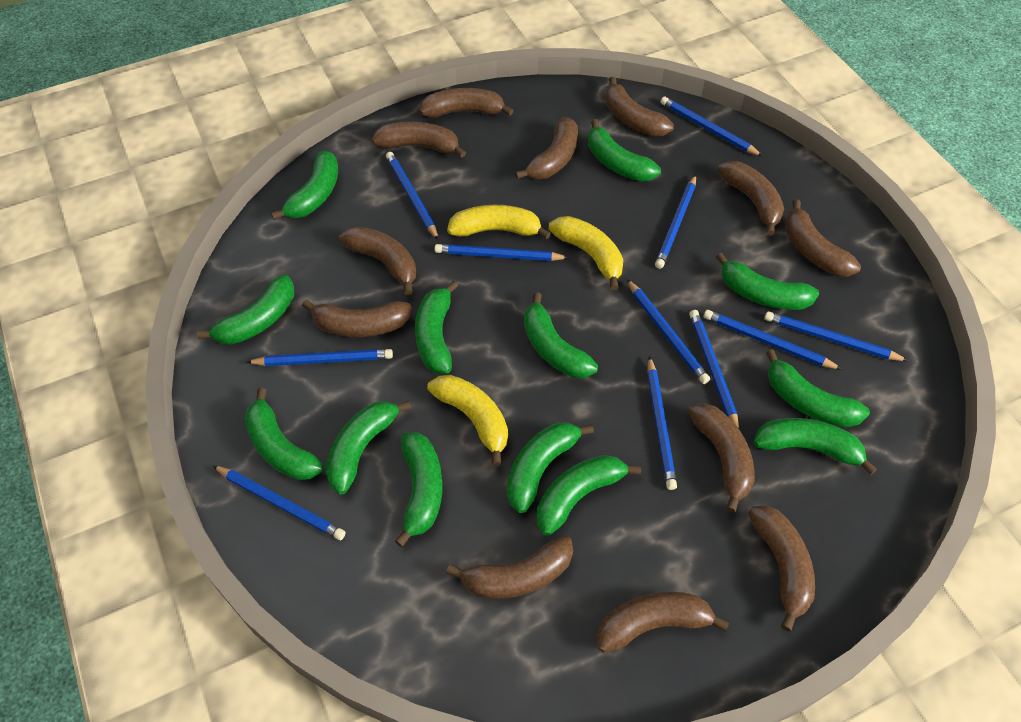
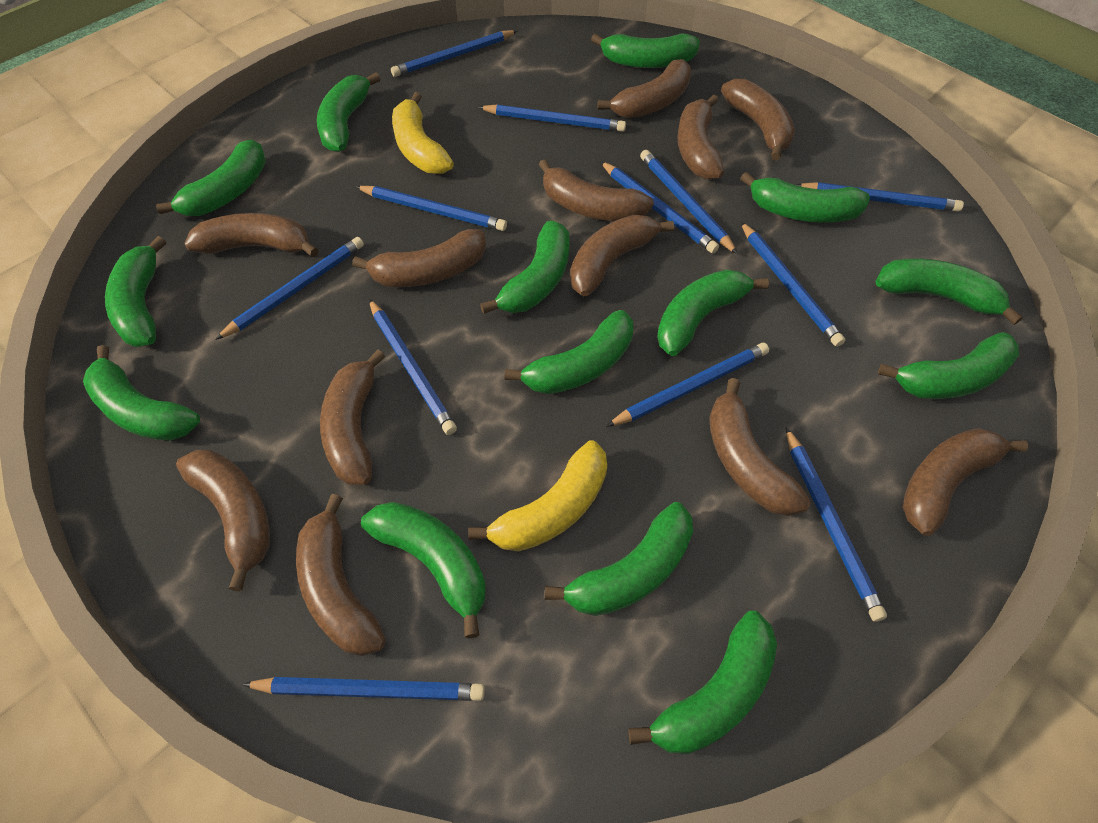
blue pencil: [213,465,346,540] [246,349,393,366] [386,152,439,240] [435,244,570,261] [627,279,710,384] [647,356,677,490] [655,175,696,269] [660,96,763,156] [689,310,739,429] [704,310,842,370] [764,311,909,361] = 11 -> [215,237,364,340] [242,677,485,701] [355,186,507,231] [369,299,457,435] [391,30,517,77] [478,104,626,132] [600,161,719,254] [606,343,769,427] [640,150,738,254] [741,222,845,347] [786,427,887,622] [796,182,964,211] = 12
green banana: [197,275,294,345] [244,388,323,480] [271,150,338,220] [326,400,411,494] [395,432,443,547] [415,280,458,373] [507,422,594,513] [524,292,598,378] [537,455,641,536] [588,119,661,182] [716,253,819,310] [753,418,877,475] [766,349,870,427] = 13 -> [83,345,200,441] [105,236,166,347] [156,139,266,216] [317,72,380,152] [361,502,486,638] [480,220,570,314] [505,310,633,394] [545,502,694,616] [591,33,700,68] [628,611,777,754] [657,269,769,356] [740,172,870,223] [875,258,1023,325] [878,332,1019,399] = 14
yellow banana: [427,375,508,466] [447,205,551,239] [549,216,623,290] = 3 -> [392,92,454,174] [468,440,607,551] = 2

